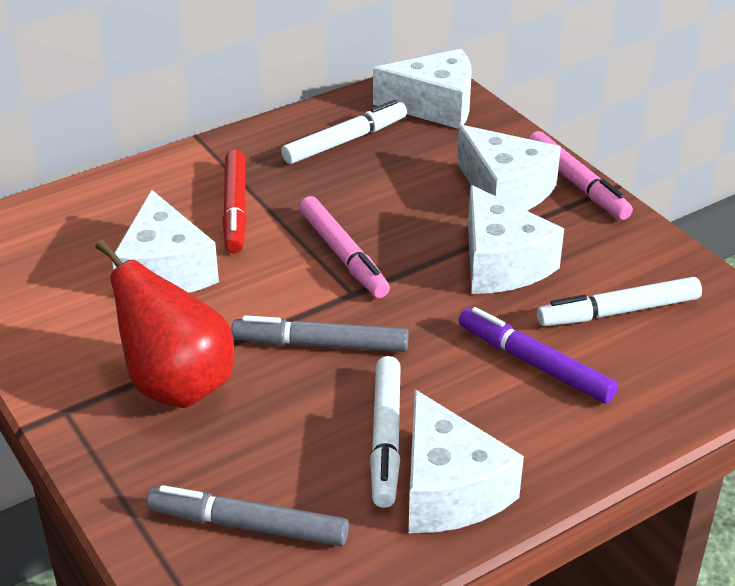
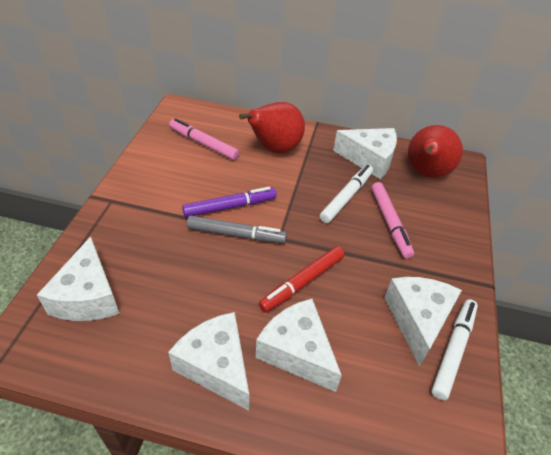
grey marker: [146,485,349,546] [231,315,409,352] = 2 -> [187,216,287,243] = 1
red pear: [95,239,234,408] = 1 -> [239,102,305,154] [408,125,463,178] = 2
white marker: [281,100,407,164] [370,356,401,508] [537,277,702,326] = 3 -> [320,165,373,223] [431,299,478,400] = 2

